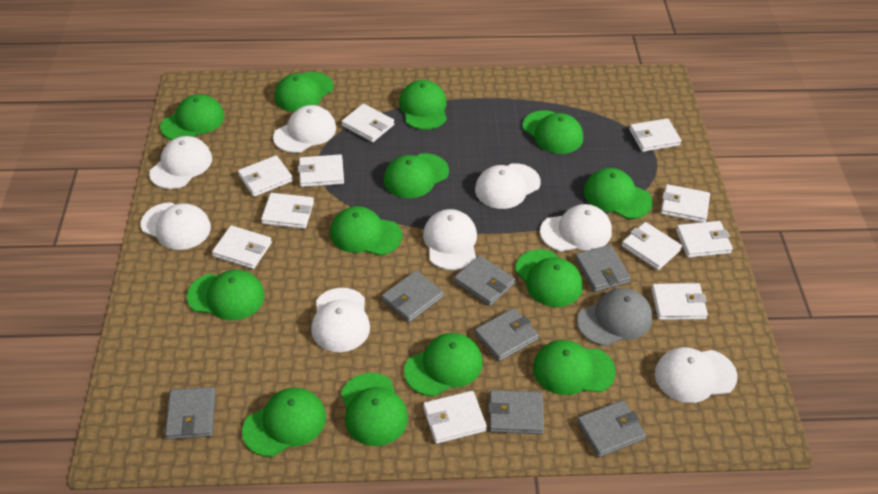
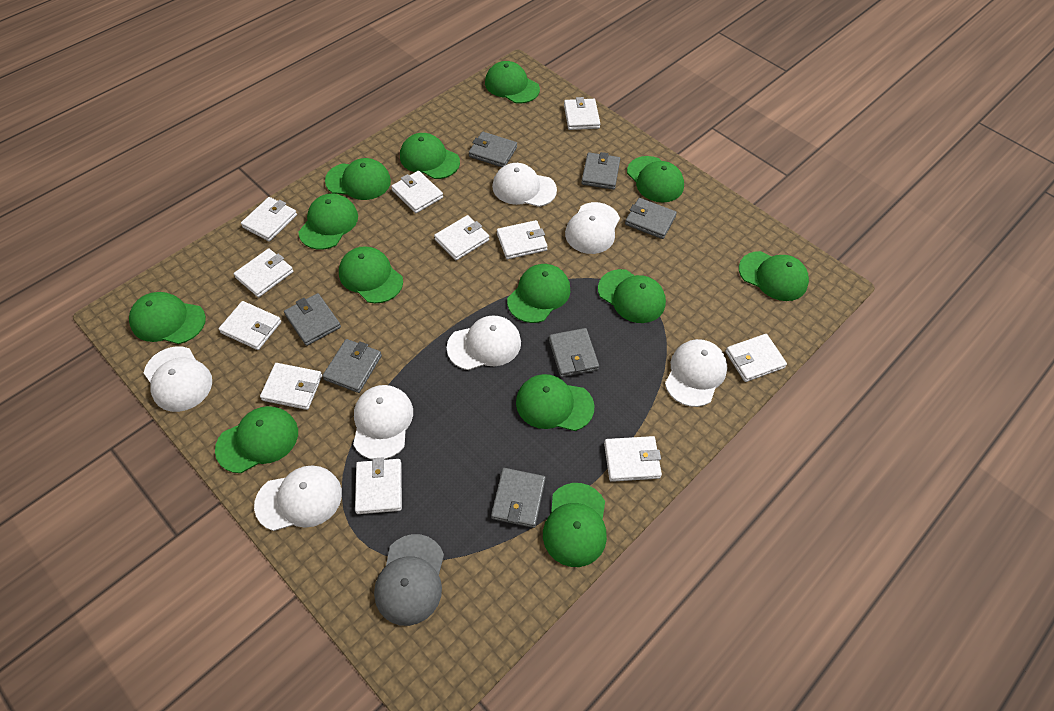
white cap: [141,202,211,250] [149,136,212,189] [273,105,336,153] [311,288,370,352] [423,209,477,270] [475,163,541,209] [540,204,612,252] [655,347,737,403] = 8 -> [144,346,212,412] [254,466,342,531] [353,385,413,460] [447,316,521,370] [492,163,557,207] [565,202,620,254] [665,339,727,407] = 7

